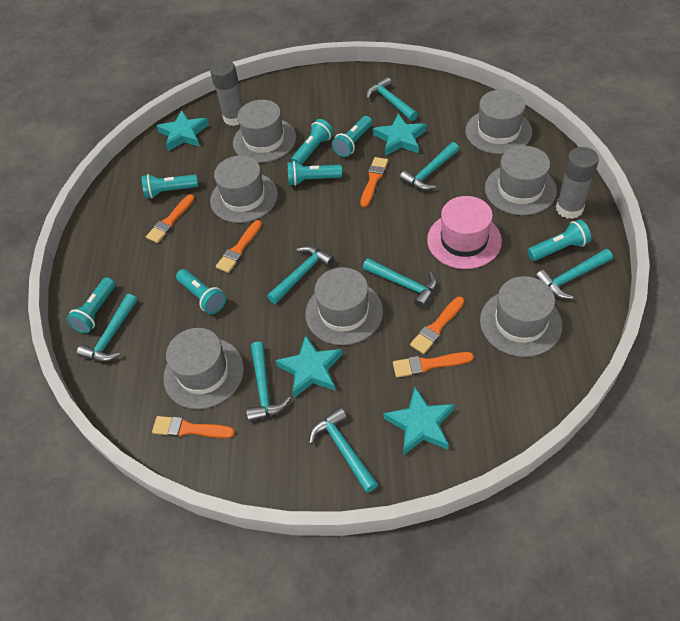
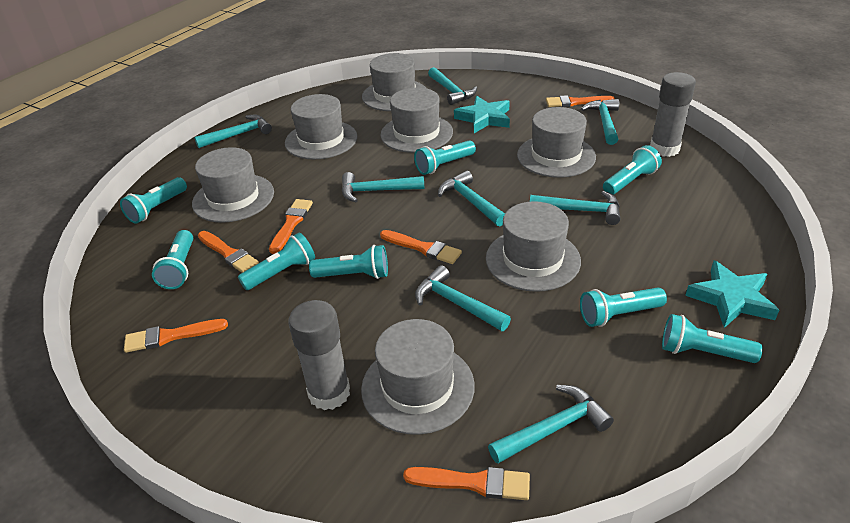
pink hat: [427,196,502,269] = 1 -> none = 0
turquoise flashlight: [67,277,115,333] [142,174,198,199] [176,269,226,314] [287,161,342,186] [291,119,334,165] [332,116,372,157] [527,220,591,261] = 7 -> [120,177,187,223] [152,230,193,289] [238,233,315,290] [309,245,388,279] [414,140,476,175] [580,287,667,327] [603,145,662,195] [662,314,762,363] = 8
turquoise star: [157,110,209,151] [275,335,342,398] [373,114,426,156] [383,387,454,455] = 4 -> [454,96,510,133] [685,260,779,328] = 2

